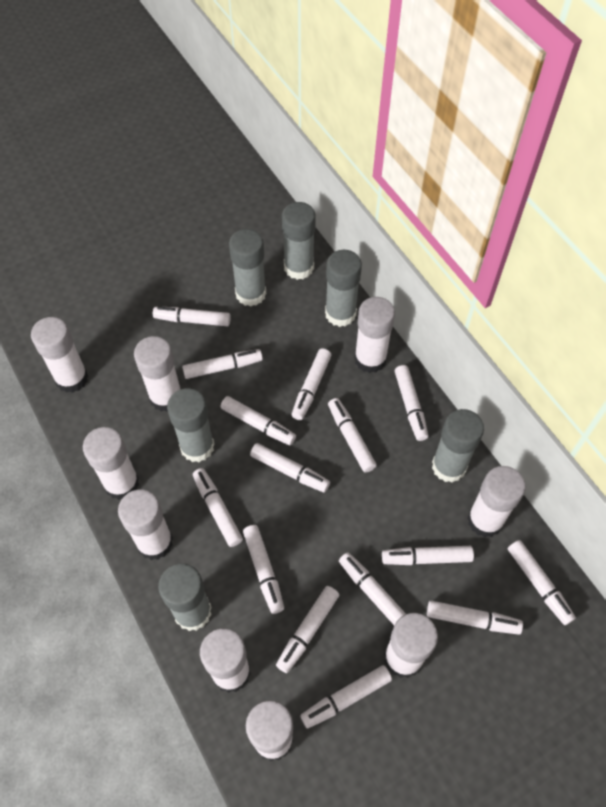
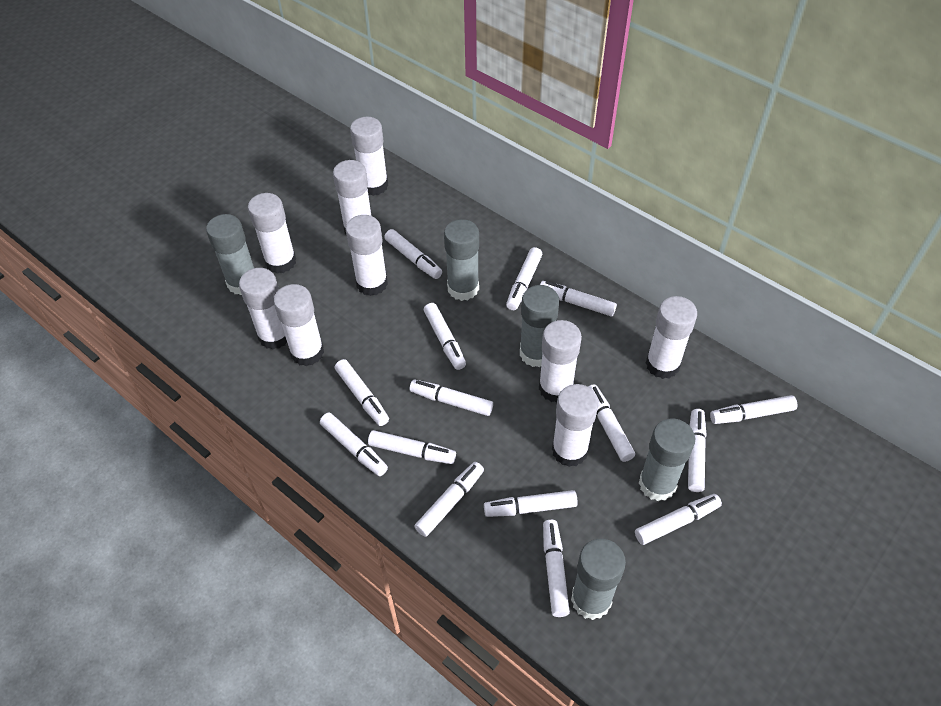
grey glue stick: [158,564,212,631] [167,388,215,462] [229,229,266,307] [282,202,316,280] [325,250,362,327] [432,409,484,483] = 6 -> [206,214,254,295] [444,219,479,301] [520,285,559,367] [571,539,626,620] [639,418,695,501] = 5

